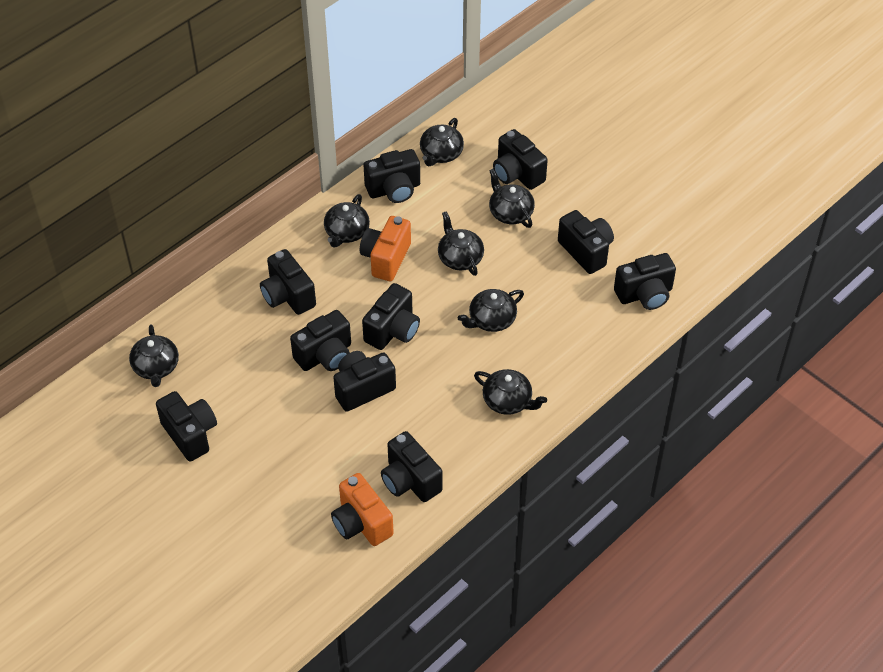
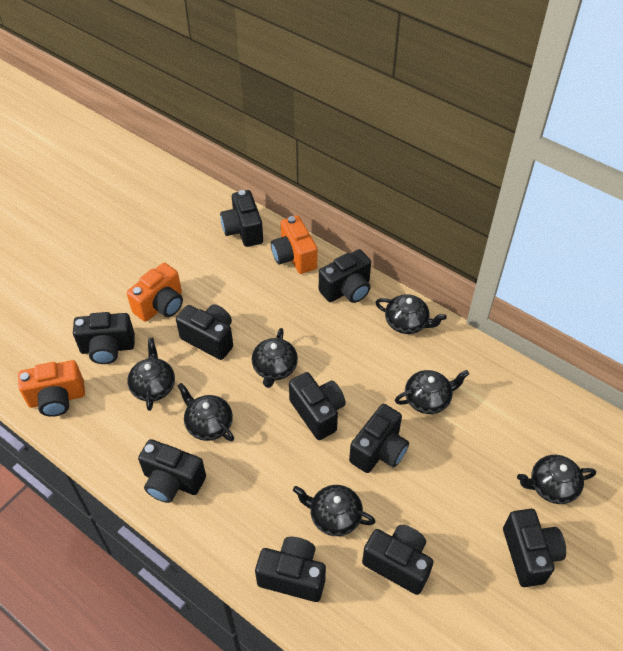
orange camera: [331,473,394,546] [360,216,411,281] = 2 -> [18,360,85,417] [127,263,183,322] [271,216,317,274] = 3

